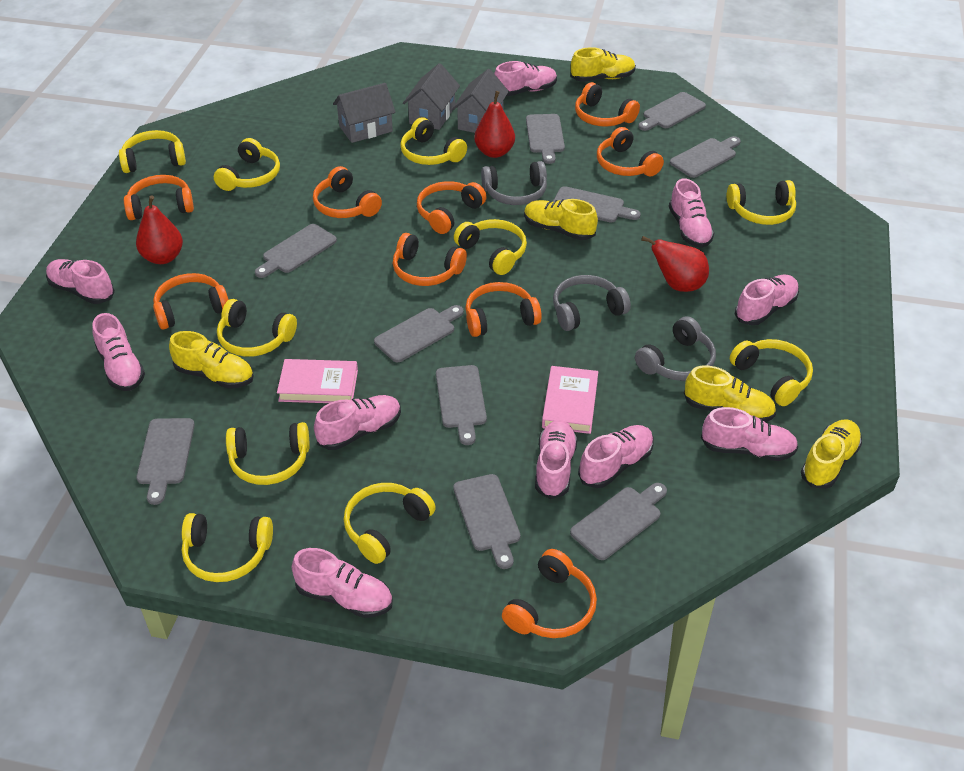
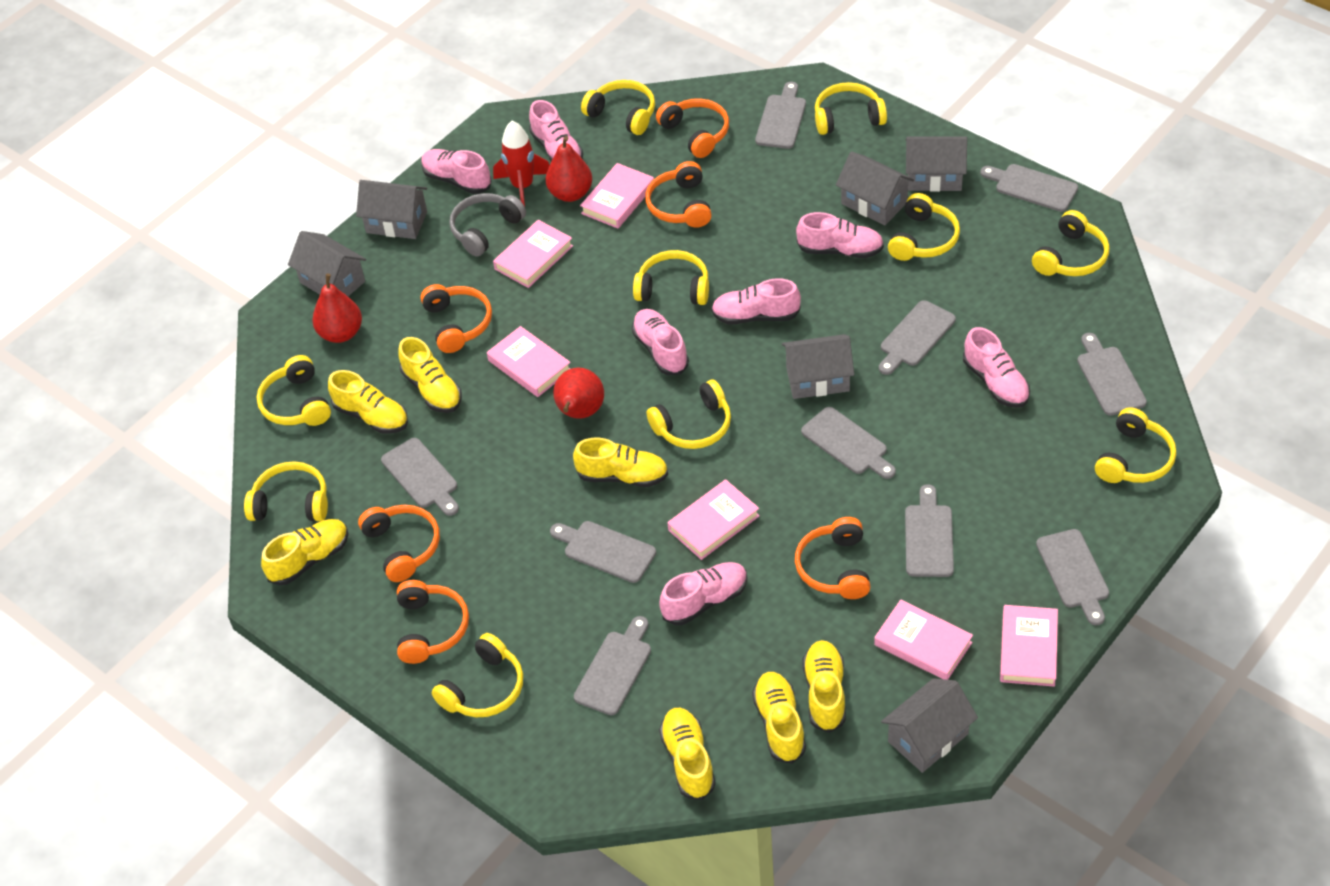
grey headphones: [481,161,547,205] [553,275,631,331] [635,316,716,381] = 3 -> [449,193,526,257] = 1
grey house: [333,83,396,143] [403,63,460,130] [452,69,509,133] = 3 -> [288,231,366,296] [356,180,427,239] [782,334,854,399] [836,151,914,225] [881,678,978,773] [906,136,967,192] = 6
orange headphones: [124,175,194,220] [153,273,229,329] [313,166,382,218] [393,233,467,286] [417,181,487,234] [465,282,542,337] [502,549,597,638] [575,82,640,127] [597,127,664,176] = 9 -> [358,505,440,582] [397,580,469,664] [421,284,492,353] [645,161,712,228] [656,98,729,158] [795,517,871,599] = 6
pink book: [277,359,358,403] [542,366,598,434] = 2 -> [487,326,570,397] [493,220,573,288] [580,163,654,229] [668,479,760,560] [874,600,973,680] [1000,605,1058,687] = 6
pink shoe: [46,259,115,304] [92,313,145,391] [292,548,393,618] [314,395,401,450] [494,61,557,97] [535,420,578,499] [578,425,654,488] [669,179,714,248] [701,407,798,461] [735,275,799,325] = 10 -> [421,149,492,194] [529,100,583,161] [632,309,689,375] [659,562,747,625] [711,278,801,324] [796,212,884,258] [963,327,1030,408] = 7
red rocket: none = 0 -> [493,121,550,206] = 1
yellow shoe: [169,331,254,388] [524,199,598,240] [571,47,636,82] [684,366,776,422] [801,419,862,489] = 5 -> [261,519,349,585] [328,370,408,434] [398,337,462,413] [573,437,668,487] [659,708,716,800] [752,672,806,764] [803,640,846,733] = 7

